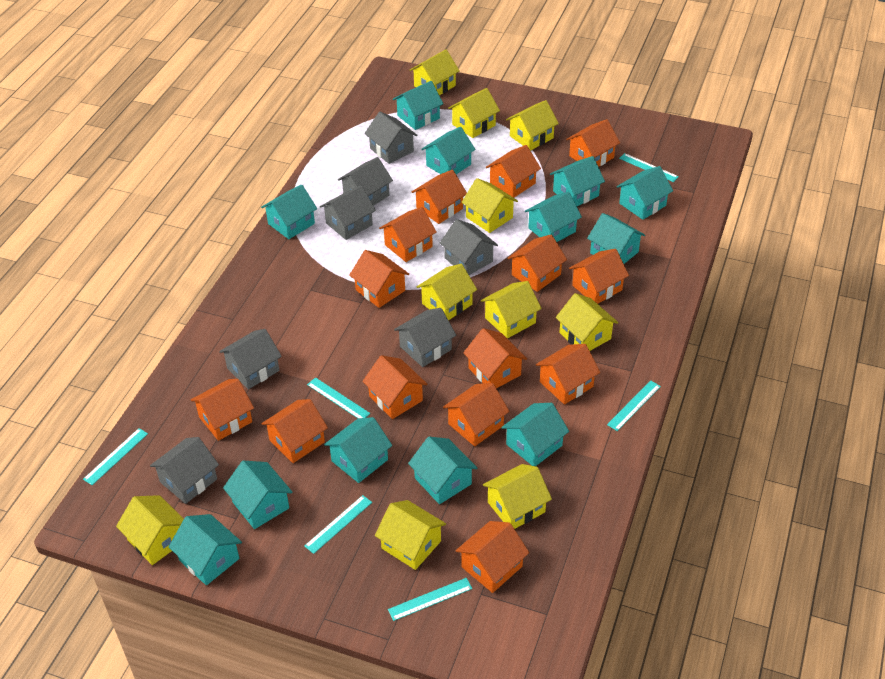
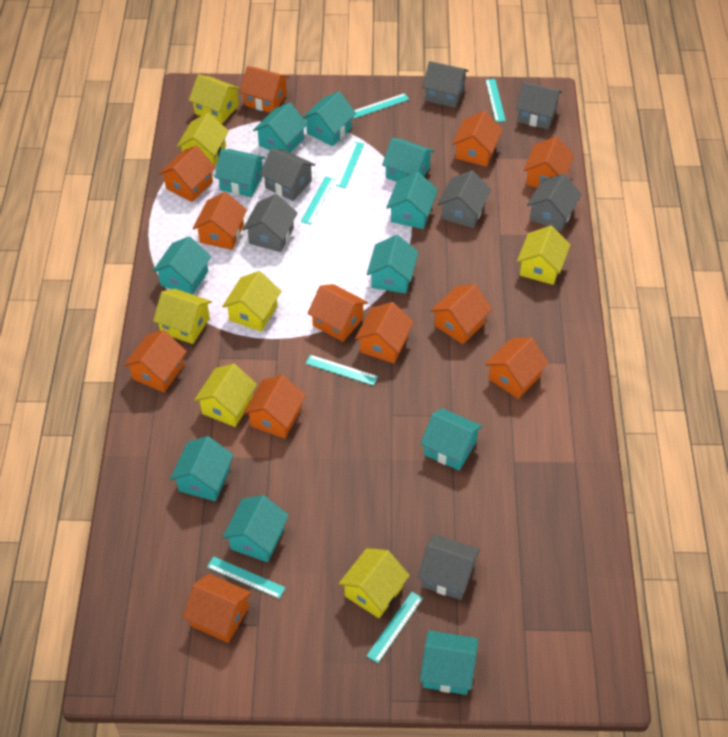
orange house: [190,379,254,441] [261,399,328,463] [349,250,409,308] [362,355,428,419] [379,207,437,262] [412,170,467,224] [443,383,509,446] [456,521,529,593] [463,328,527,388] [486,145,541,198] [507,235,567,292] [536,344,600,405] [566,119,620,167] [569,249,629,304] = 14 -> [124,330,187,393] [159,145,216,202] [182,574,252,643] [193,192,247,250] [240,66,289,113] [243,375,306,439] [307,284,368,342] [355,302,414,363] [430,284,492,344] [452,111,503,167] [485,337,549,399] [524,136,574,188] = 12
turquoise house: [169,514,242,585] [223,461,293,529] [261,185,317,239] [324,417,392,483] [393,81,443,130] [408,437,477,504] [422,127,476,174] [501,403,569,466] [525,192,582,242] [550,156,605,206] [587,213,645,264] [617,166,673,220] = 12 -> [153,236,211,294] [170,436,234,501] [215,149,265,197] [222,495,289,562] [253,103,308,153] [303,92,356,146] [367,235,418,294] [382,138,434,182] [386,172,438,229] [420,408,483,471] [420,630,478,695] = 11
turquoise ruler: [83,428,148,485] [304,495,372,554] [307,377,370,418] [388,578,472,621] [607,380,661,431] [619,153,679,182] = 6 -> [207,556,286,599] [301,176,335,225] [306,355,378,386] [336,142,364,188] [353,93,409,119] [367,592,423,663] [485,79,506,122] = 7
yellow house: [116,495,184,565] [375,500,446,570] [410,49,460,95] [417,264,477,321] [448,88,500,138] [461,178,518,233] [481,281,542,339] [483,464,552,529] [506,100,559,151] [556,293,618,351] = 10 -> [153,289,212,344] [176,113,229,166] [189,74,241,124] [194,364,257,427] [222,271,281,332] [338,548,410,618] [517,226,571,285] = 7

